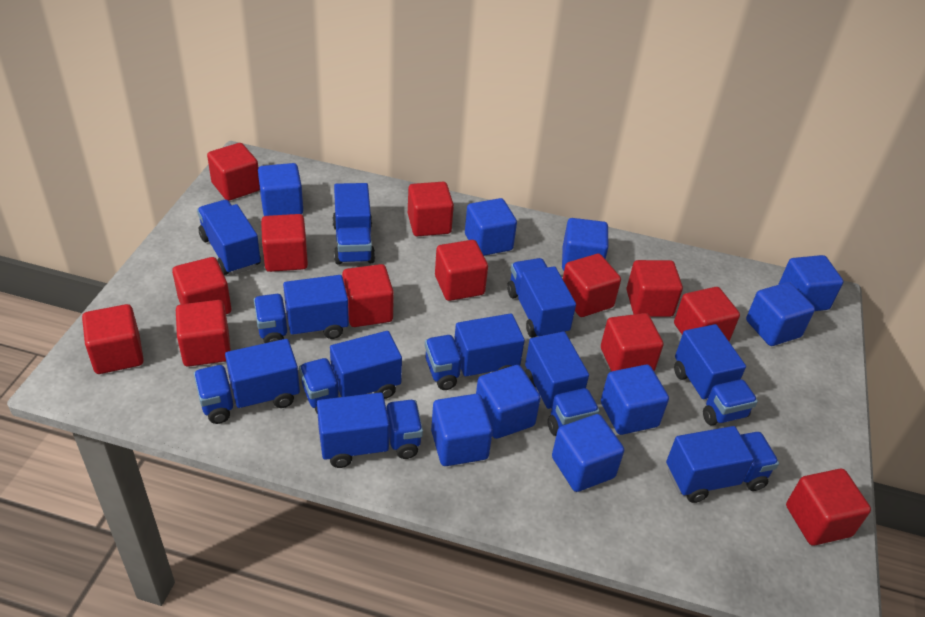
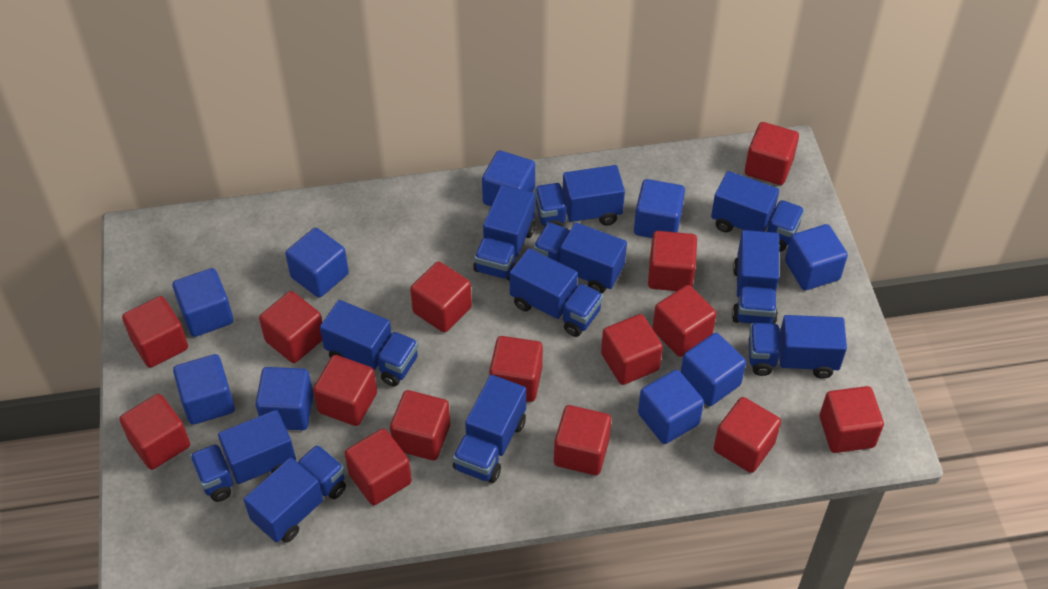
red cube: [82,304,144,374] [172,257,231,314] [176,300,231,367] [207,143,260,201] [261,214,308,272] [342,264,394,327] [408,182,454,236] [435,240,488,301] [563,254,621,317] [601,313,663,371] [627,260,683,317] [674,287,740,341] [786,469,871,546] = 13 -> [119,394,190,470] [122,296,188,368] [259,291,322,363] [313,355,377,426] [345,428,412,505] [390,390,450,460] [410,261,472,332] [489,336,543,402] [554,405,611,475] [601,314,663,385] [648,231,697,291] [653,285,717,357] [714,397,781,473] [745,122,799,185] [820,386,884,453] = 15

